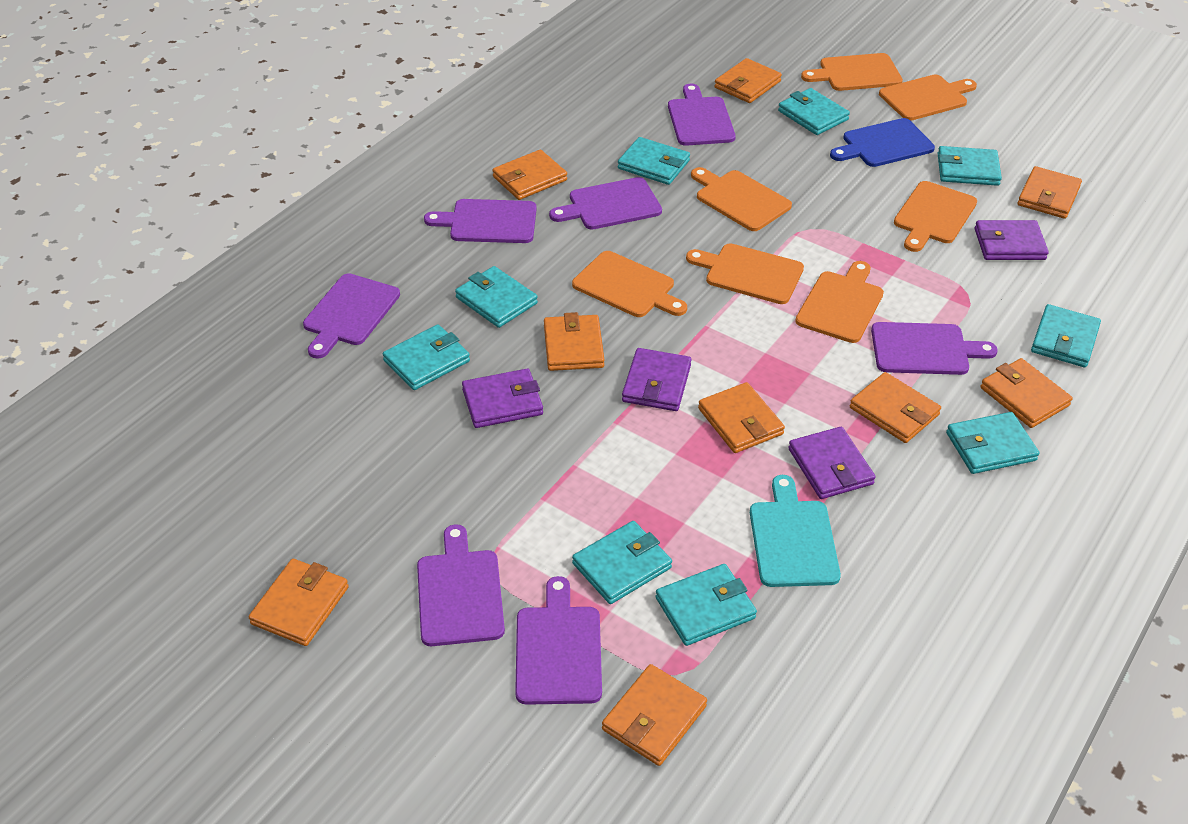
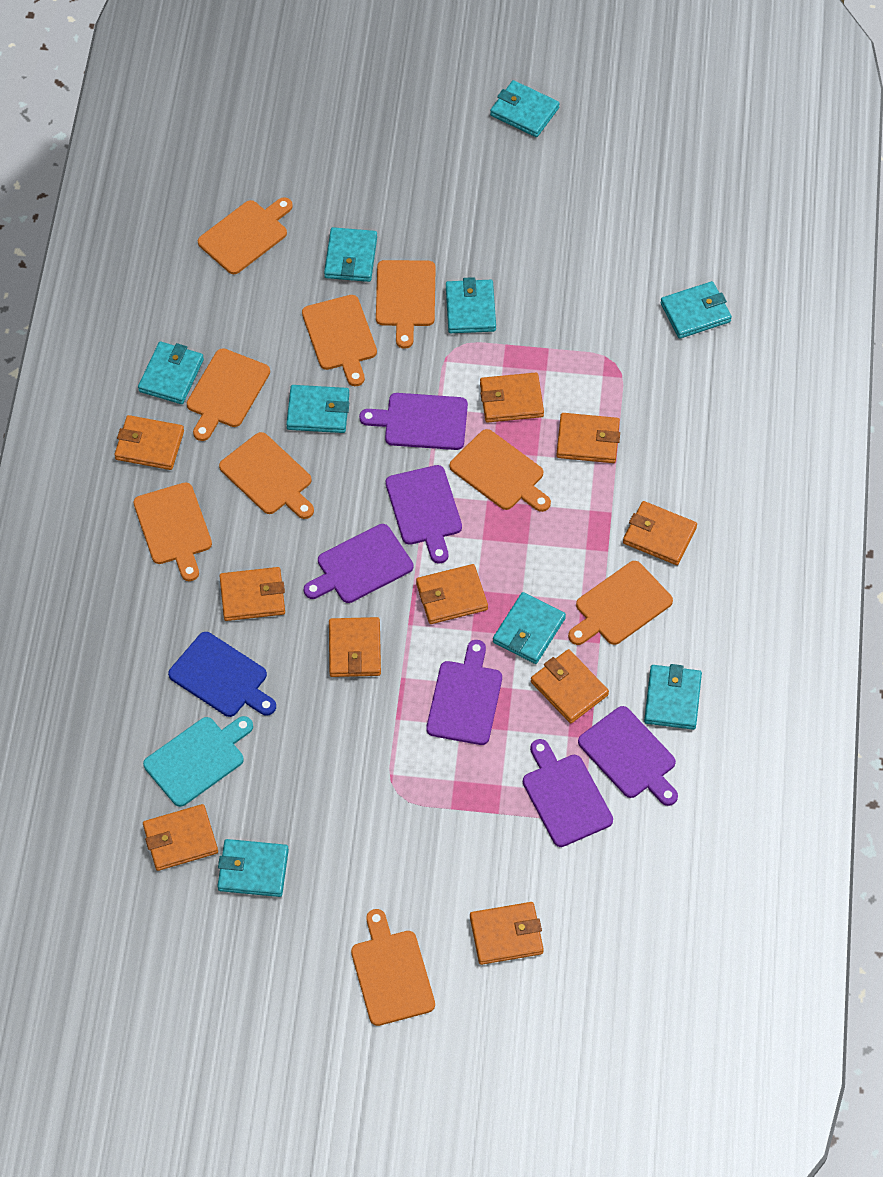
orange cutting board: [572,251,687,317] [686,243,804,304] [691,167,792,231] [795,261,884,343] [801,53,903,91] [879,75,977,121] [894,181,977,252] = 7 -> [133,482,212,581] [187,348,270,441] [198,197,293,274] [219,432,314,519] [302,295,377,386] [351,909,435,1026] [376,260,436,349] [450,429,551,512] [568,561,673,645] = 9
orange wallet: [249,559,349,646] [492,150,567,200] [544,312,604,371] [602,664,707,766] [698,382,785,453] [714,58,782,103] [850,372,941,443] [980,358,1073,428] [1018,166,1082,219] = 9 -> [114,415,184,470] [143,804,218,871] [220,567,285,621] [329,617,381,677] [416,564,488,624] [470,902,544,965] [480,372,544,423] [531,649,609,723] [556,413,620,463] [623,501,697,565] = 10
purple cutting board: [303,273,400,359] [417,524,505,646] [424,199,536,243] [515,576,602,705] [549,177,662,230] [668,84,736,146] [871,322,998,375] = 7 -> [304,524,413,603] [359,393,468,450] [386,465,462,564] [426,640,502,745] [523,739,613,847] [578,706,678,806] = 6
purple wallet: [462,369,543,428] [622,348,692,411] [788,427,876,499] [975,220,1049,260] = 4 -> none = 0

